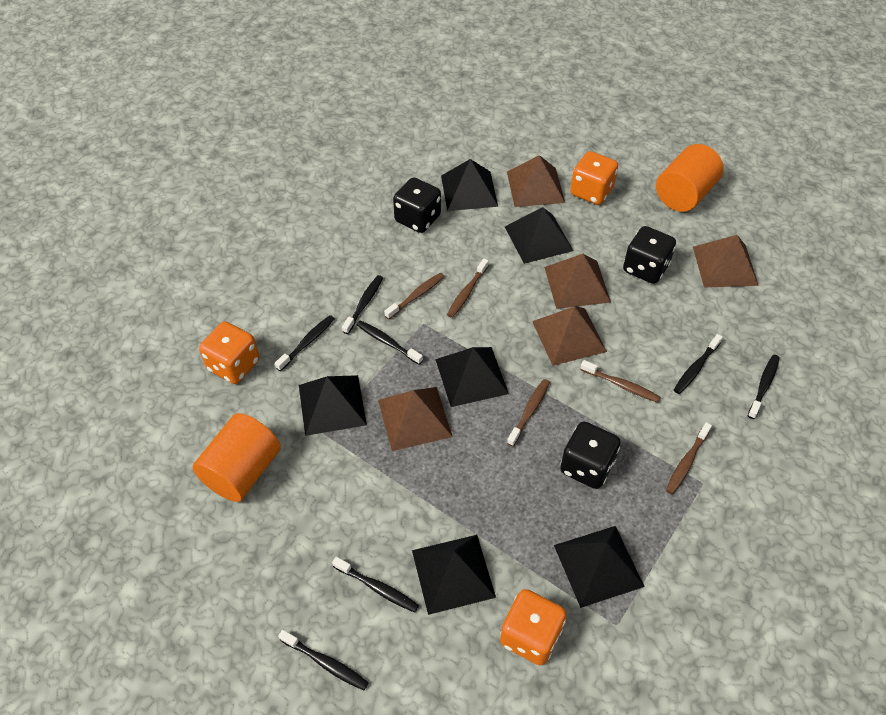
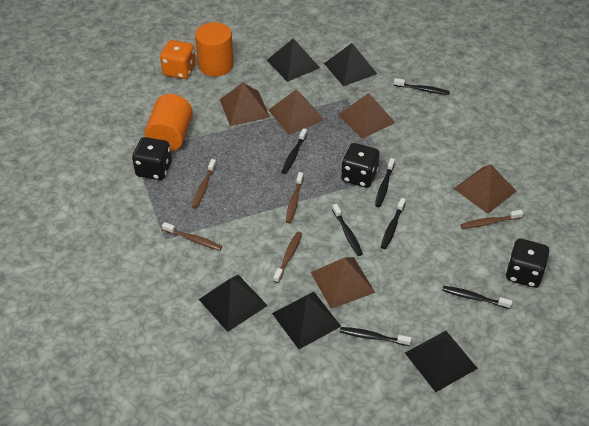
black pyramid: [299,375,367,436] [412,535,496,615] [435,347,509,407] [441,159,498,211] [505,207,573,264] [554,526,645,608] = 6 -> [199,275,268,332] [267,38,320,82] [272,292,341,349] [324,43,377,86] [405,331,478,392] = 5
orange dice: [199,322,260,384] [500,589,566,665] [570,151,618,205] = 3 -> [160,40,196,79] = 1

